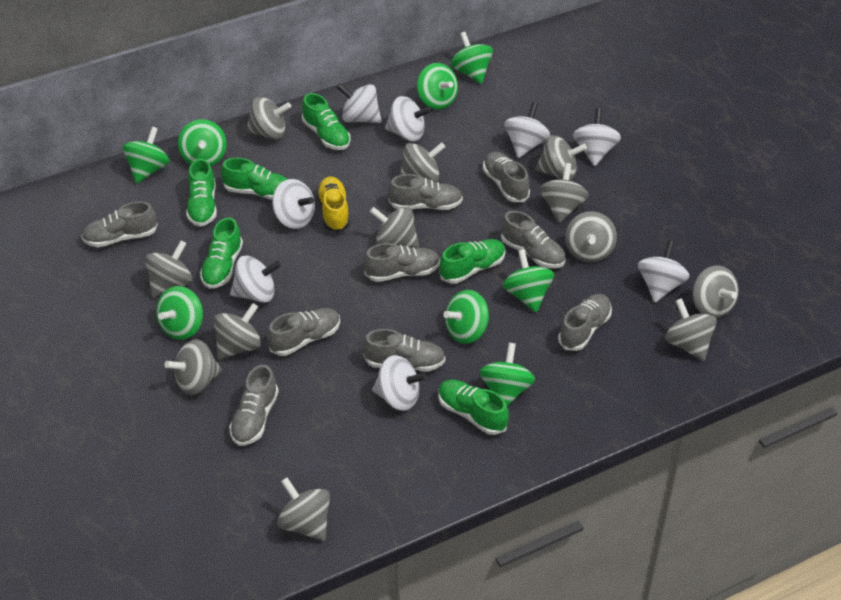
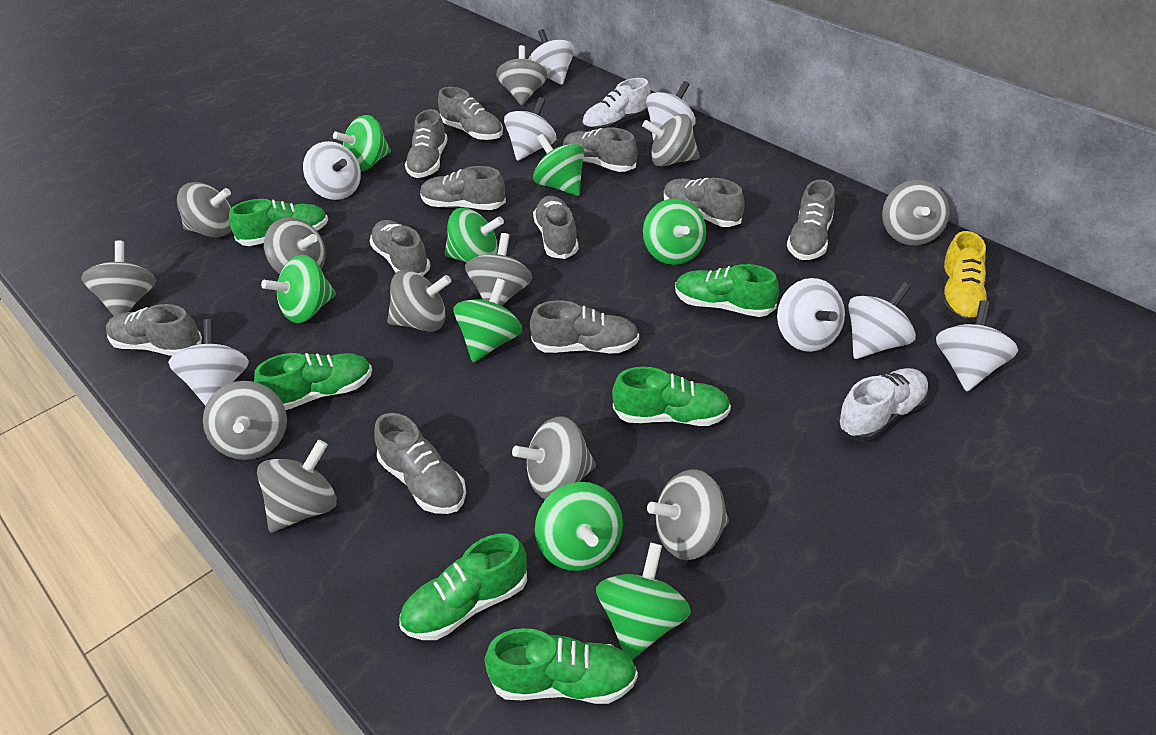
grey shoe: [81,201,158,247] [229,365,279,446] [267,308,340,356] [363,329,446,372] [364,243,440,282] [388,174,463,210] [483,151,530,202] [501,211,565,268] [558,294,612,351] = 9 -> [106,304,202,356] [370,220,430,276] [374,413,466,514] [405,109,448,178] [420,166,506,210] [438,87,503,140] [530,300,639,353] [533,196,579,259] [563,127,637,172] [664,178,745,227] [787,180,835,260] = 11
white shoe: none = 0 -> [582,78,651,131] [837,368,929,442] = 2

